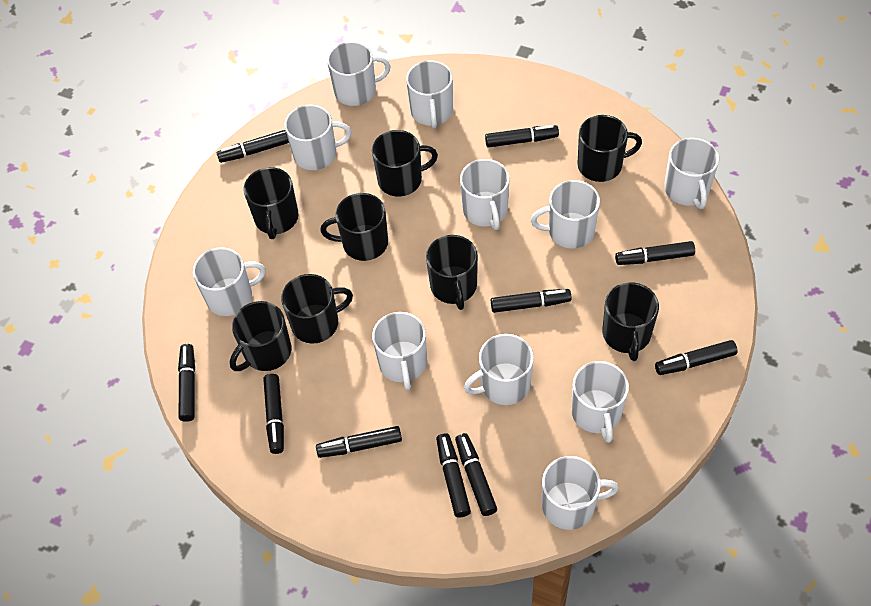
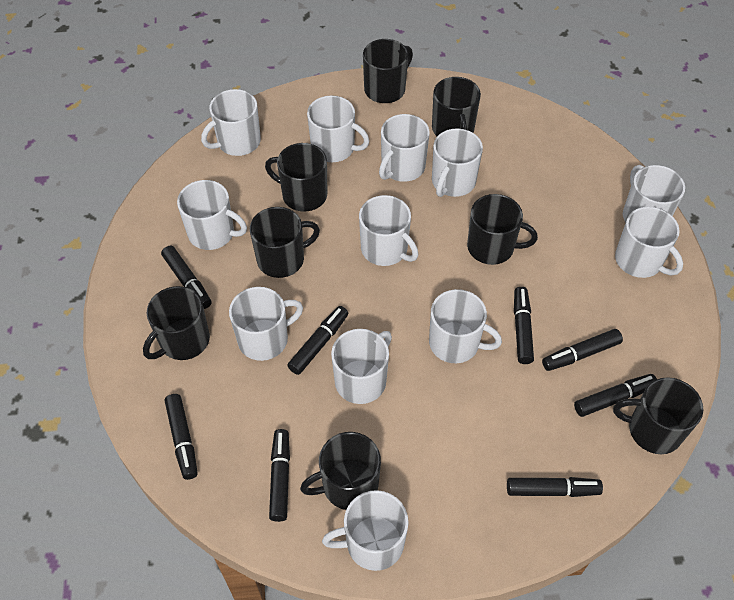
black marker: [178,344,195,422] [217,130,289,163] [263,374,284,454] [316,426,402,458] [436,433,471,518] [455,433,497,516] [485,125,559,148] [491,289,572,313] [615,241,695,265] [655,340,738,375] = 10 -> [161,246,212,309] [165,394,198,480] [269,429,290,522] [287,306,348,375] [507,477,603,497] [514,287,534,364] [542,329,623,371] [574,374,657,417] = 8
white mug: [193,247,266,316] [285,105,351,170] [327,42,391,106] [372,312,427,391] [406,61,453,129] [460,159,510,230] [464,334,534,405] [531,180,600,248] [542,456,619,530] [571,361,629,443] [664,138,719,209] = 11 -> [177,180,247,250] [201,89,261,156] [229,287,303,361] [307,96,369,162] [322,490,409,571] [331,329,392,404] [359,195,418,266] [379,114,430,182] [429,289,502,363] [432,128,483,197] [615,207,683,278] [623,165,685,222] = 12

